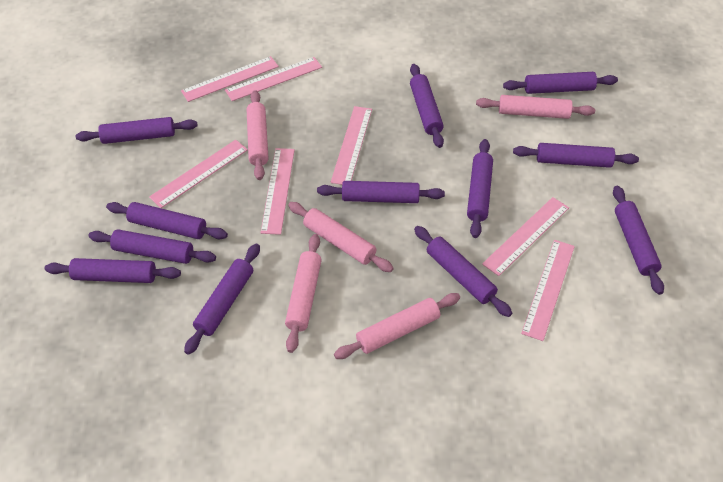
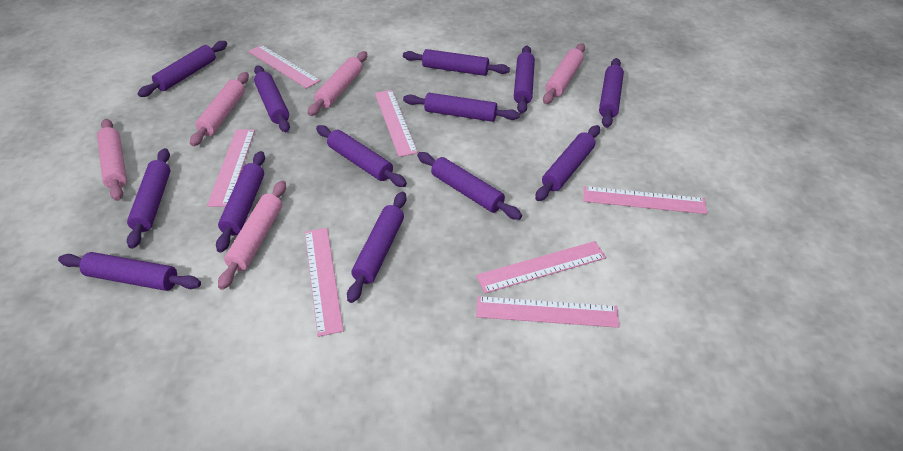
purple rolling pin: [45,258,181,283] [76,117,198,144] [89,229,216,264] [106,202,228,239] [184,244,260,355] [317,181,445,203] [410,64,444,148] [414,226,512,317] [467,139,493,238] [503,72,618,94] [513,143,639,168] [613,186,664,295] = 12 -> [58,252,201,291] [127,148,170,249] [138,41,227,97] [216,151,265,253] [254,65,290,132] [316,125,407,187] [347,192,407,303] [403,49,510,76] [403,93,520,122] [417,152,522,220] [514,46,535,114] [535,125,600,201] [599,58,624,128] = 13

